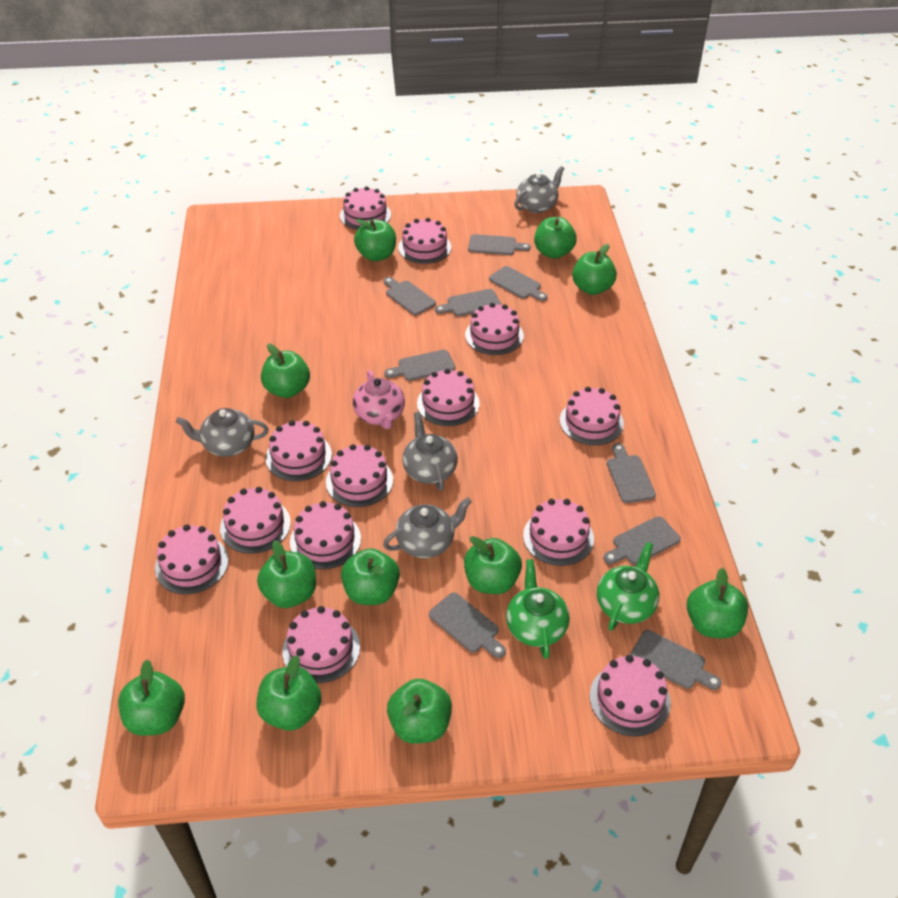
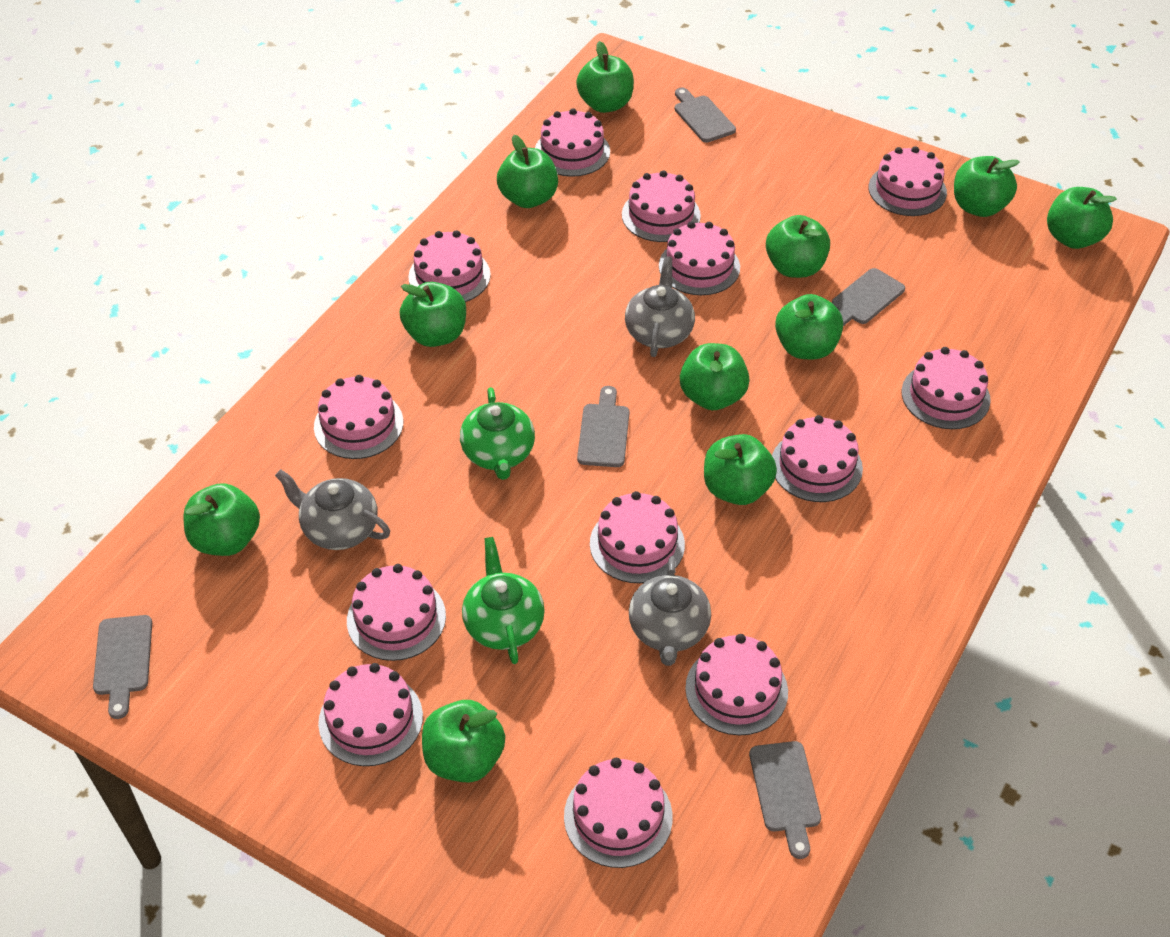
grey cutting board: [383,277,436,315] [384,350,455,381] [429,593,506,658] [435,289,501,316] [468,234,531,255] [489,266,548,301] [604,516,681,564] [607,443,656,503] [630,630,722,690] = 9 -> [93,615,152,719] [577,386,629,467] [675,87,736,142] [749,741,821,859] [832,268,905,326] = 5
grey teapot: [176,408,268,457] [383,497,472,558] [402,412,458,491] [514,166,565,213] = 4 -> [275,469,390,550] [625,256,695,357] [629,556,711,666] = 3
pink teapot: [352,370,405,429] = 1 -> none = 0

